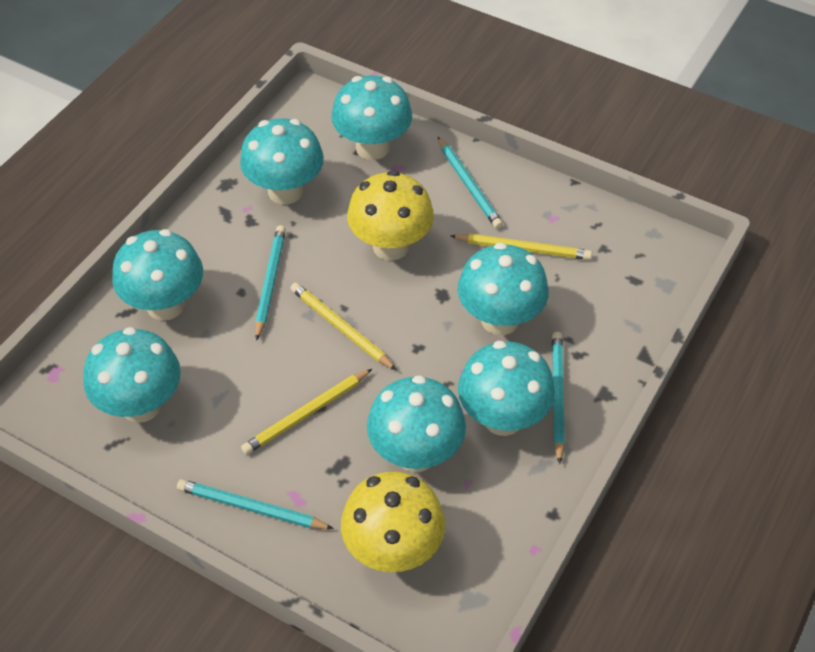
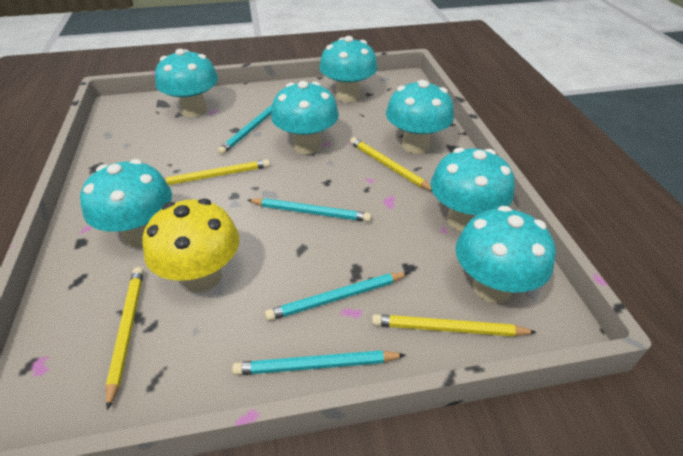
yellow mushroom: [341,472,445,572] [347,170,434,261] = 2 -> [142,199,239,292] = 1
yellow pencil: [241,369,372,455] [290,283,397,370] [450,234,592,260] = 3 -> [106,267,144,410] [164,159,270,185] [350,137,432,191] [372,314,537,337] = 4

